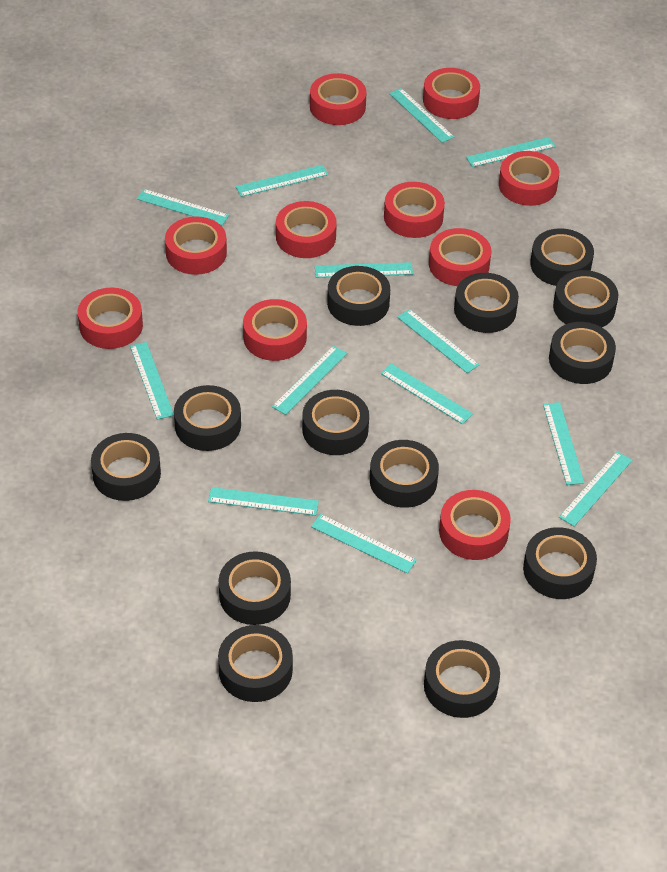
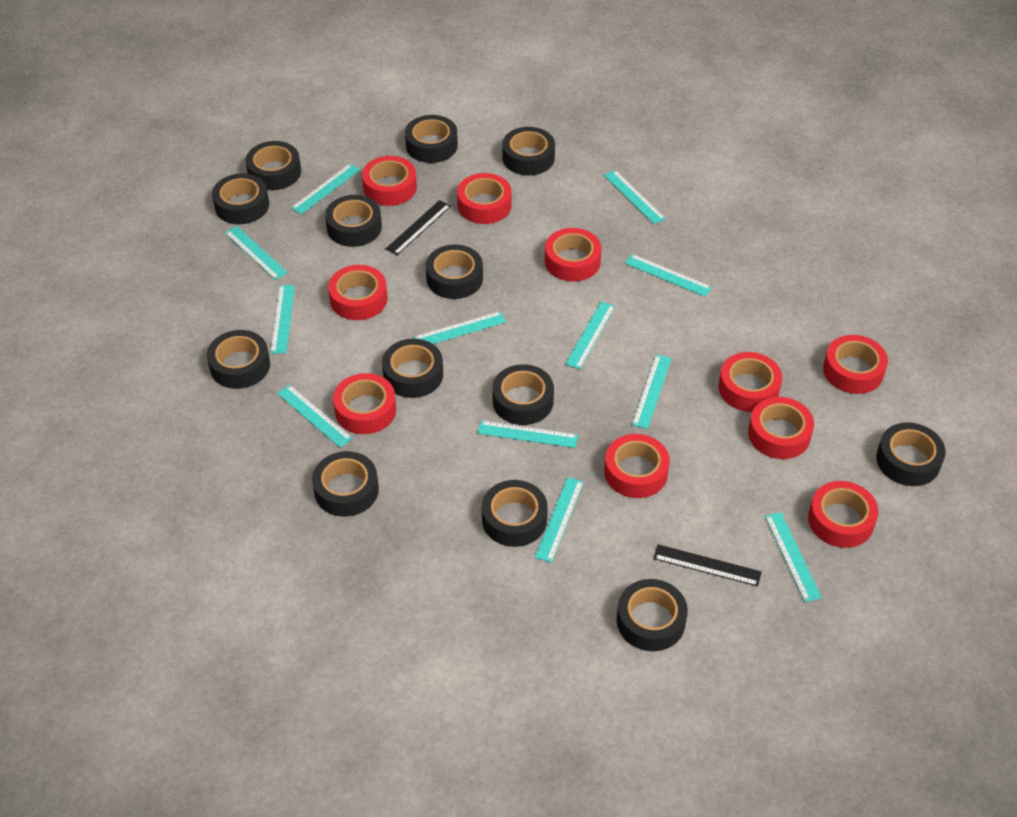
black ruler: none = 0 -> [386,200,451,255] [653,544,762,587] = 2
turquoise ruler: [130,342,174,420] [137,189,229,226] [208,487,319,516] [236,165,328,197] [272,346,347,415] [311,514,417,574] [315,262,413,278] [380,363,473,424] [389,88,454,143] [397,309,480,373] [466,137,556,167] [543,402,584,485] [559,451,632,527] = 13 -> [225,226,288,280] [270,285,295,354] [277,385,353,448] [291,164,360,214] [414,311,506,344] [478,420,578,448] [535,477,584,563] [565,301,615,369] [604,170,666,224] [625,254,712,297] [632,355,671,429] [765,512,822,602] = 12

